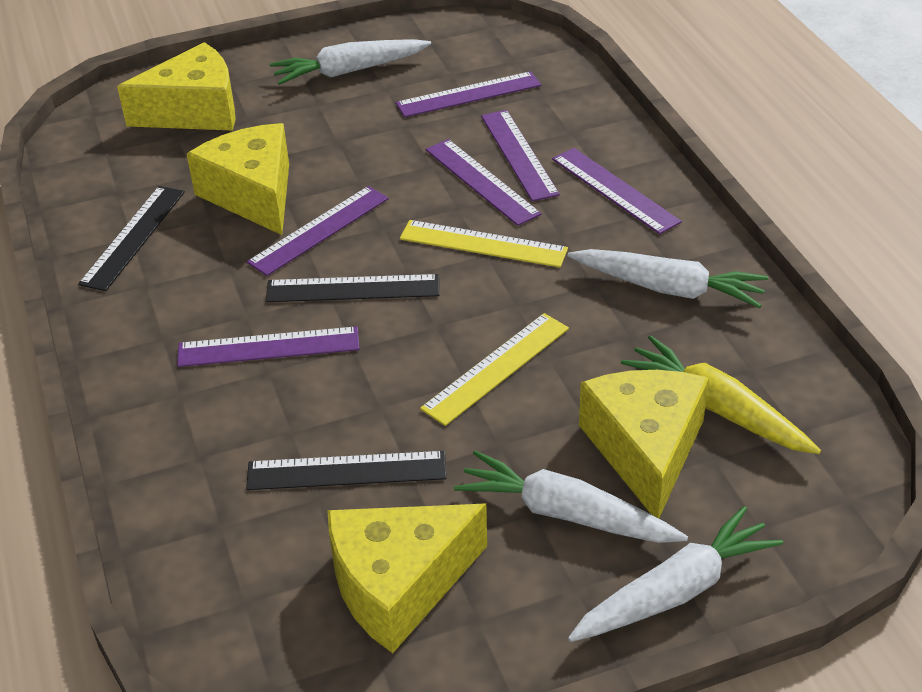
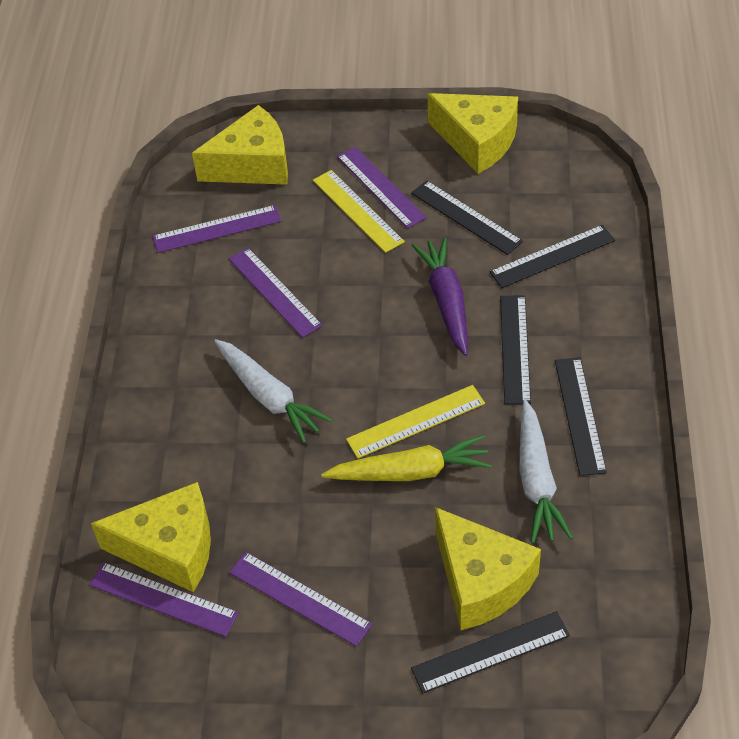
black ruler: [78,186,185,291] [246,451,446,490] [266,274,439,302] = 3 -> [411,181,523,255] [411,611,570,693] [490,225,615,288] [500,296,531,404] [555,357,607,476] = 5
purple carrot: none = 0 -> [412,237,468,356] = 1
purple ruler: [177,326,360,367] [247,186,389,276] [396,71,541,117] [426,139,542,226] [481,110,560,201] [552,148,682,234] = 6 -> [89,562,239,637] [152,205,281,253] [229,248,323,338] [229,552,372,647] [337,147,427,228] = 5
white carrot: [270,39,431,85] [454,451,688,543] [568,249,768,308] [568,506,783,642] = 4 -> [214,339,333,443] [519,400,573,544] = 2

